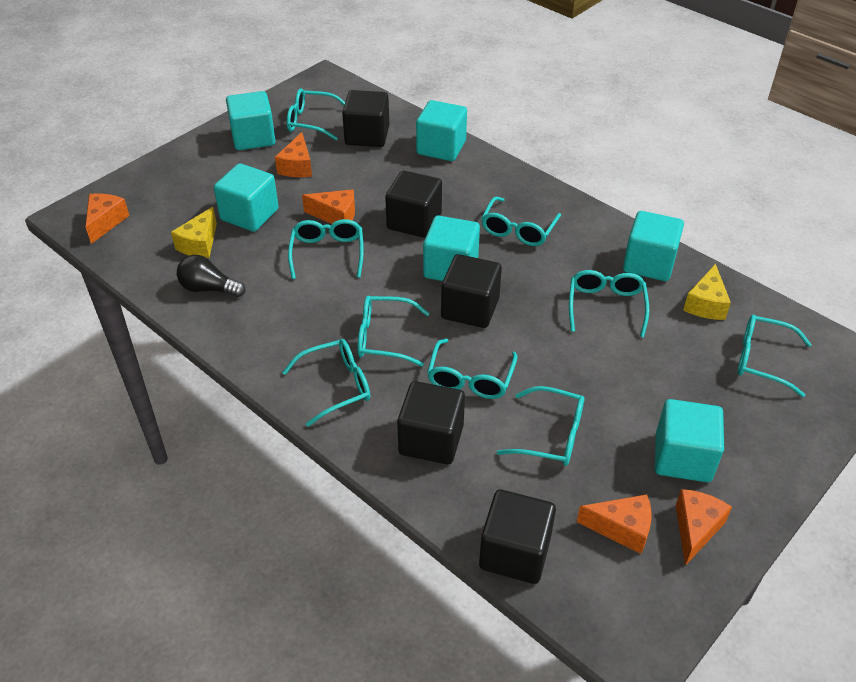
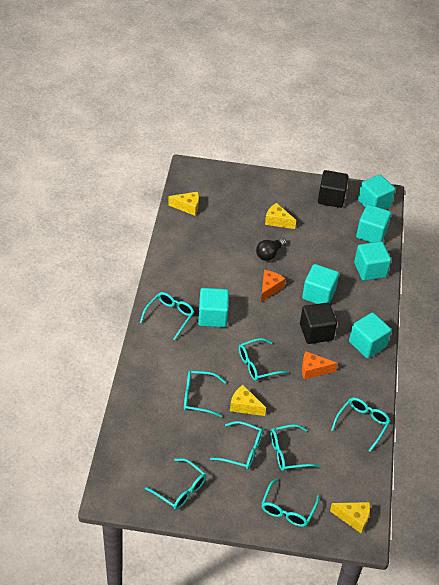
black cube: [342,90,389,147] [385,171,442,238] [397,381,465,464] [441,254,502,328] [479,490,556,584] = 5 -> [300,303,337,344] [318,170,349,208] = 2
orange cheese: [86,193,129,244] [275,132,312,177] [302,189,355,224] [577,495,652,554] [676,489,732,566] = 5 -> [261,270,285,302] [302,351,338,380] = 2
turquoise glasses: [282,339,370,427] [287,88,345,140] [288,219,364,279] [358,296,430,367] [427,339,517,399] [481,197,561,246] [497,386,585,466] [569,270,649,337] [738,315,812,397] = 9 -> [140,292,194,340] [145,458,206,510] [184,371,226,417] [210,421,263,469] [239,338,289,381] [261,479,319,527] [270,424,320,471] [331,398,390,452] = 8
yellow cheese: [171,207,217,258] [683,264,731,320] = 2 -> [168,192,199,216] [230,385,266,416] [265,203,296,229] [330,502,370,533] = 4

